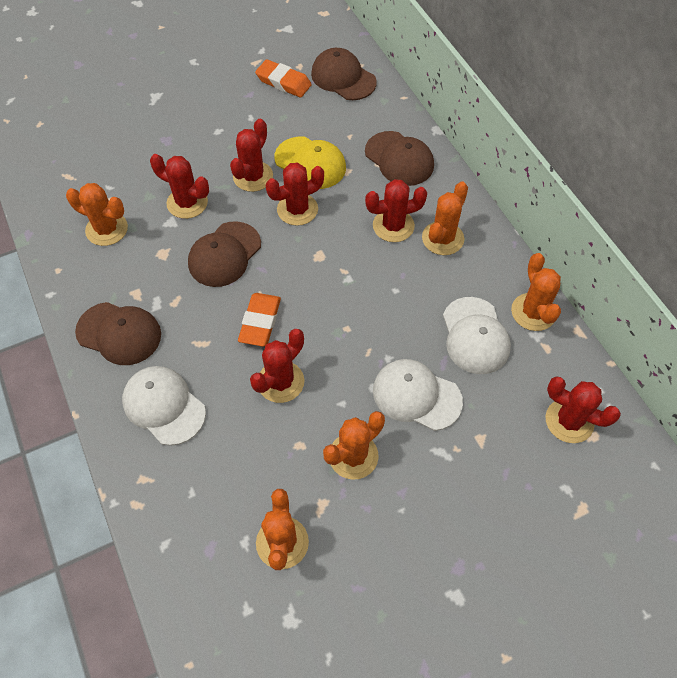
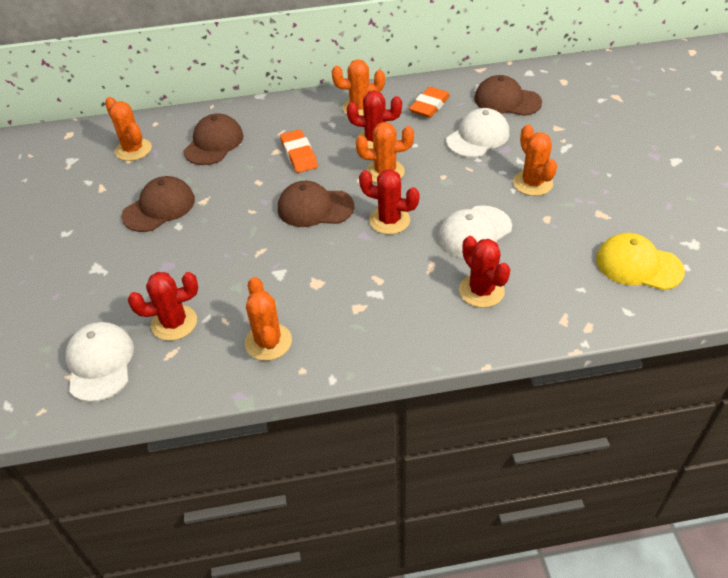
red cactus: [150,154,209,219] [230,119,273,192] [250,329,305,403] [266,163,324,226] [365,179,427,242] [546,376,621,443] = 6 -> [128,272,198,341] [347,91,402,148] [359,170,420,234] [459,236,510,308] = 4

